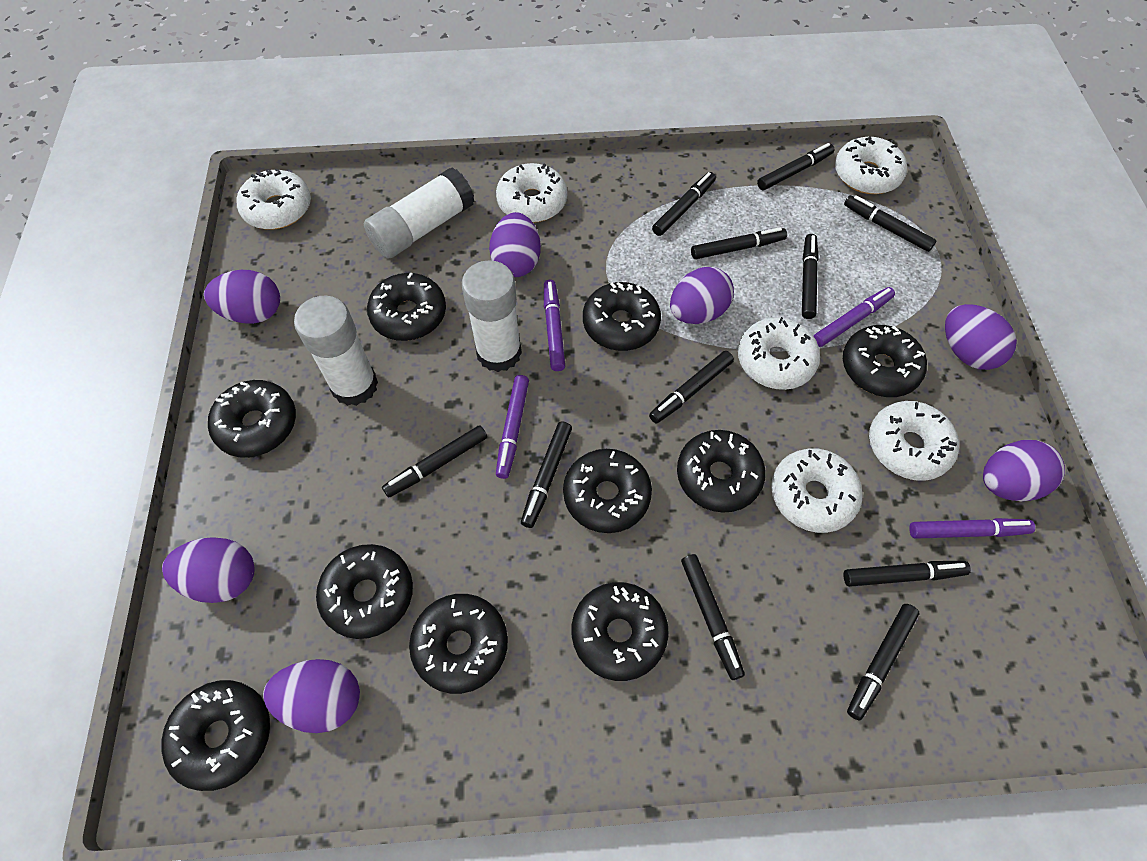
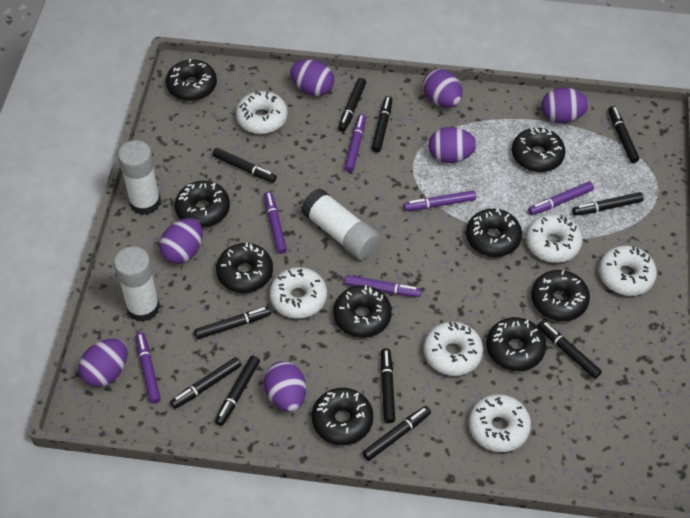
black donut: [161,680,270,791] [208,380,296,458] [316,544,413,639] [367,272,446,341] [409,594,508,694] [563,449,652,533] [572,582,669,681] [583,282,661,351] [677,430,766,513] [843,325,927,397] = 10 -> [166,59,217,101] [175,181,230,228] [216,243,273,293] [312,388,373,445] [333,285,392,338] [466,208,522,257] [486,317,546,371] [512,127,566,172] [531,270,590,321] = 9
purple marker: [496,375,529,479] [544,280,565,371] [813,287,895,347] [909,518,1035,539] = 4 -> [136,332,161,404] [264,191,287,254] [344,114,366,172] [345,275,421,297] [404,190,476,211] [528,181,594,215] = 6

